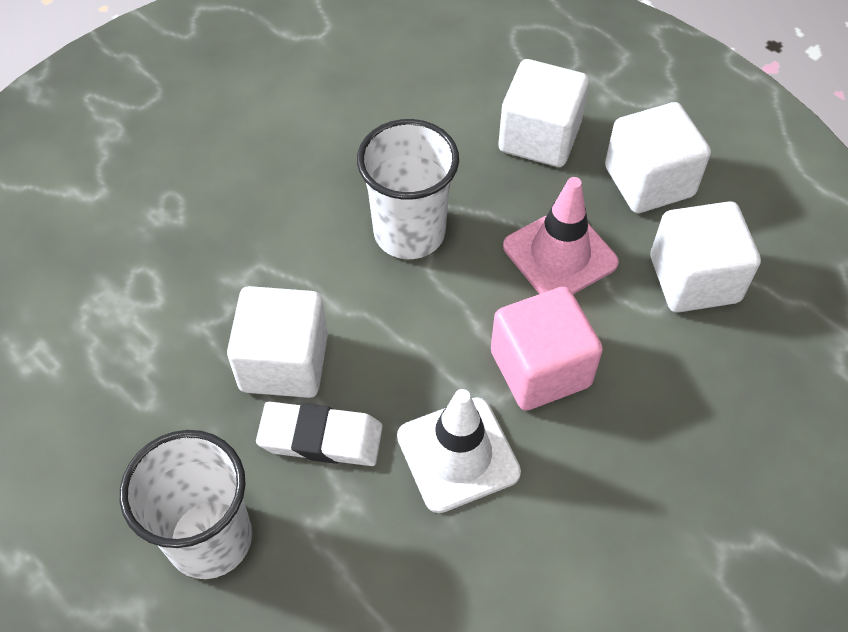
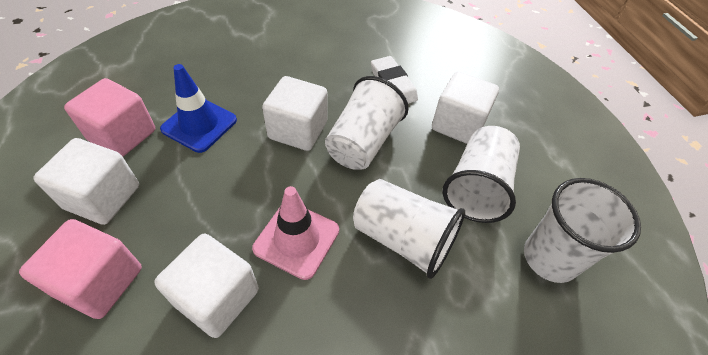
blue traffic cone: none = 0 -> [160,64,237,153] = 1
pink cube: [491,287,603,411] = 1 -> [19,219,142,319] [64,78,156,157] = 2
white cup: [120,430,252,579] [357,119,459,259] = 2 -> [325,76,409,170] [353,179,465,279] [443,126,520,223] [524,178,641,283] = 4
white traffic cone: [397,389,521,513] = 1 -> none = 0

